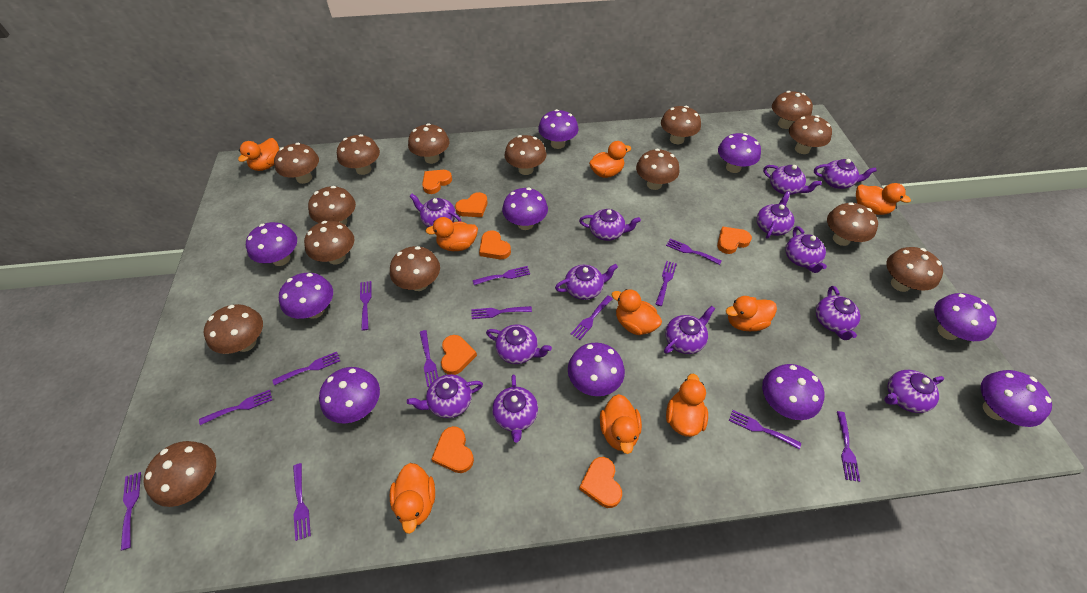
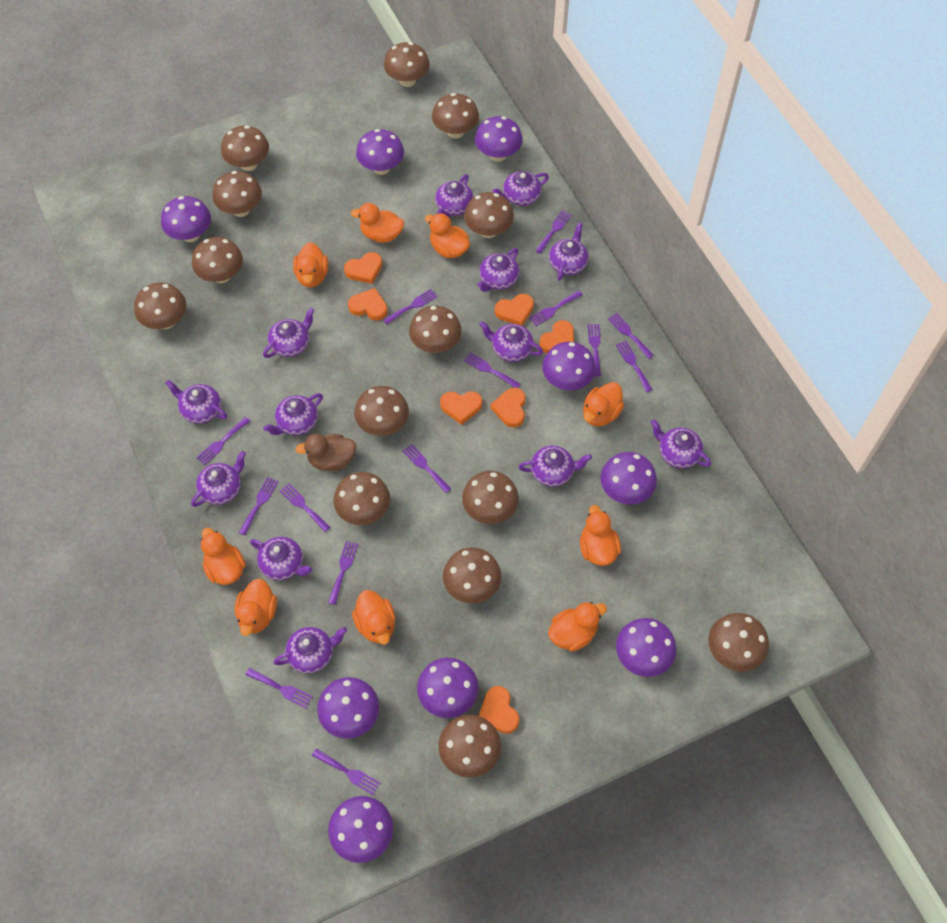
brown duck: none = 0 -> [295,434,357,471] = 1
brown mushroom: [144,441,216,507] [204,304,263,354] [274,143,319,184] [304,221,354,264] [308,186,356,225] [337,134,380,175] [390,246,440,291] [408,123,449,164] [504,135,546,175] [636,149,680,190] [661,106,701,144] [772,91,813,129] [789,115,832,154] [827,202,878,246] [886,247,943,292] = 15 -> [134,283,187,329] [192,237,243,283] [212,171,262,217] [221,125,269,171] [334,472,390,525] [354,386,409,436] [384,42,430,87] [409,306,462,353] [432,93,479,139] [438,715,501,778] [443,547,501,604] [462,471,519,524] [464,192,514,238] [708,613,769,672] = 14
purple fork: [121,472,141,551] [199,390,272,425] [272,352,340,385] [293,463,311,541] [360,281,372,331] [420,330,438,387] [471,306,532,319] [473,266,530,285] [571,295,613,340] [656,261,677,306] [666,239,721,265] [729,410,801,449] [837,411,860,482] = 13 -> [196,417,250,465] [239,477,278,535] [245,668,313,708] [280,483,330,532] [312,748,380,795] [328,541,358,605] [383,289,438,324] [402,444,451,493] [464,352,520,388] [529,290,583,326] [535,210,572,253] [588,324,601,377] [608,313,654,359] [616,341,653,392] = 14
purple mushroom: [246,222,297,266] [279,273,333,319] [319,367,380,424] [502,188,548,230] [538,109,578,149] [568,343,625,396] [718,133,761,173] [762,364,824,420] [934,293,997,341] [981,370,1052,427] = 10 -> [161,196,211,242] [317,677,379,739] [328,796,393,863] [356,129,404,175] [417,658,479,718] [475,116,523,162] [542,342,596,390] [601,452,657,504] [616,618,676,677] = 9

